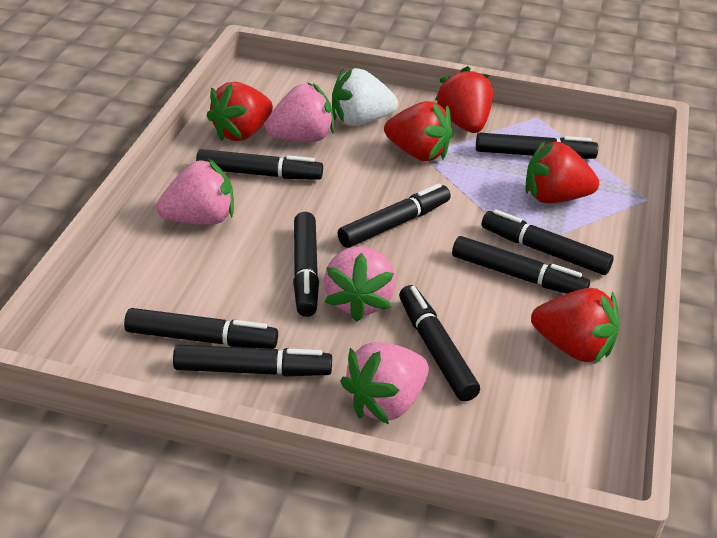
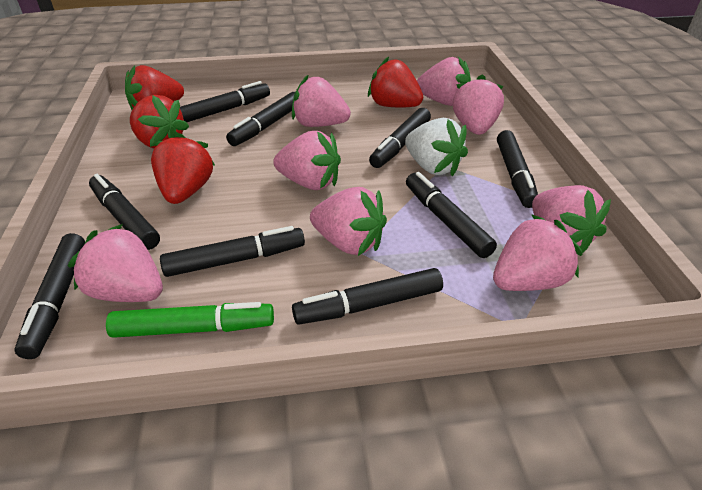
green marker: none = 0 -> [106,302,274,338] = 1
pink strawberry: [156,158,234,225] [265,82,334,142] [324,246,396,322] [340,342,429,424] = 4 -> [68,224,163,302] [273,131,341,190] [292,74,351,127] [310,187,387,256] [417,56,471,106] [453,74,504,135] [493,214,583,291] [532,185,611,256] = 8
red strawberry: [206,82,273,142] [384,101,453,161] [435,66,493,133] [526,140,599,203] [531,288,619,363] = 5 -> [125,65,184,110] [130,95,189,149] [151,132,215,204] [368,57,423,108] = 4

